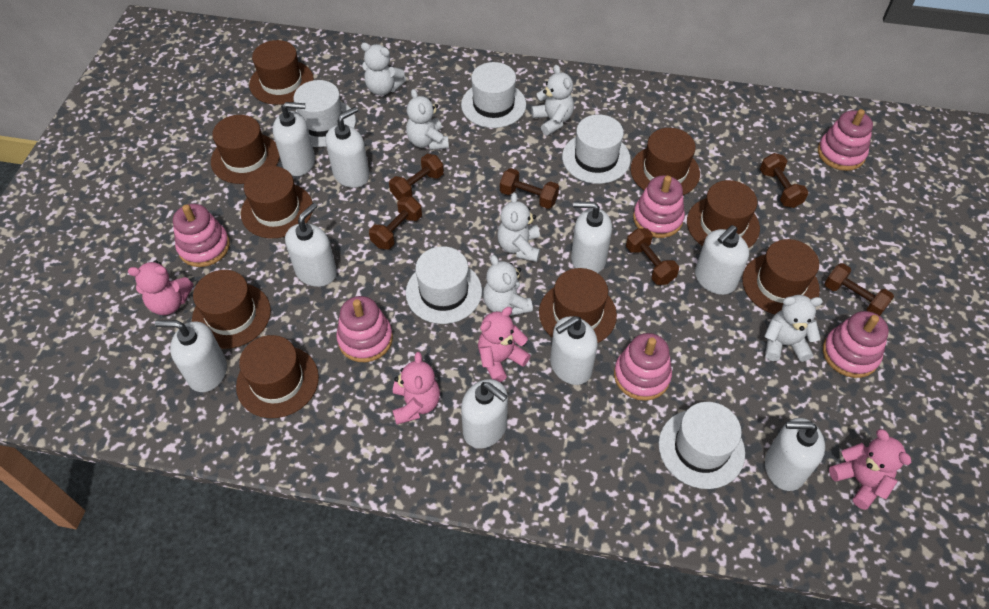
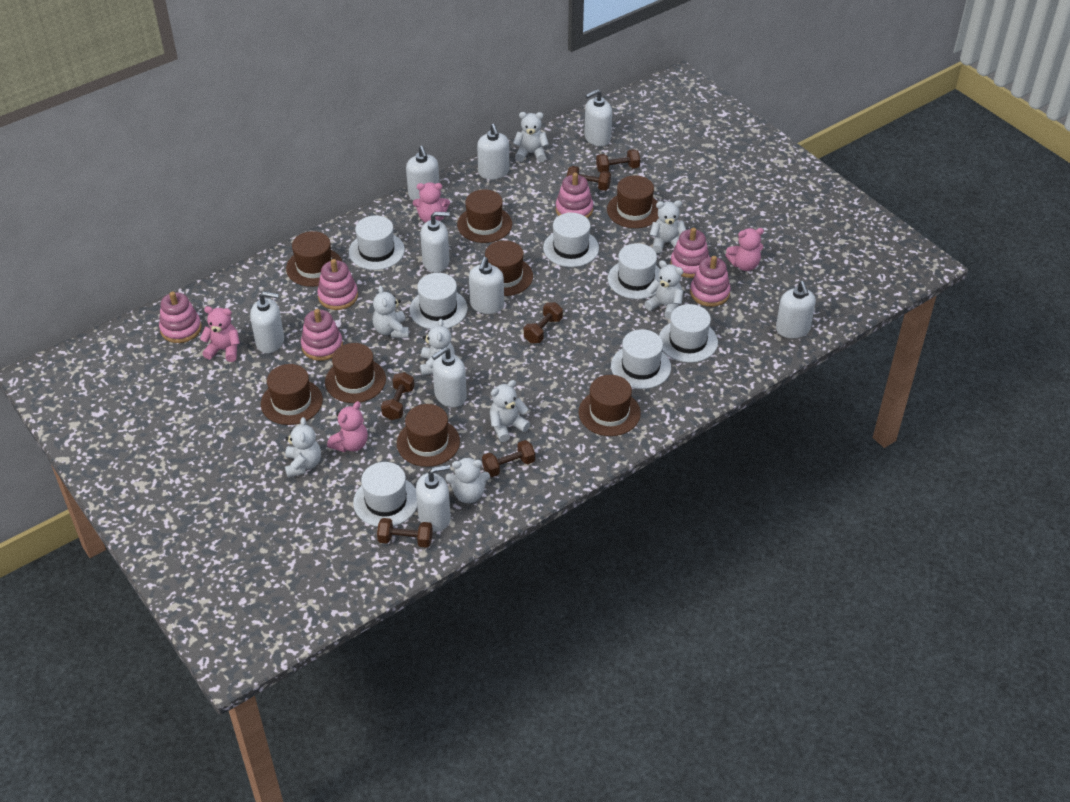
brown hat: [192,270,271,349] [211,115,280,184] [236,335,319,418] [241,166,313,238] [249,40,314,105] [539,268,617,343] [631,128,700,195] [687,180,760,248] [742,239,820,314] = 9 -> [261,364,323,425] [286,231,342,287] [325,343,386,403] [397,404,460,467] [457,189,512,243] [485,240,533,296] [579,375,641,436] [607,175,659,228] = 8
white hat: [294,80,356,147] [406,246,482,324] [461,62,526,128] [562,114,631,184] [659,402,745,489] = 5 -> [349,215,405,270] [353,462,417,527] [409,273,468,329] [543,213,599,267] [608,243,660,299] [611,329,671,389] [659,304,718,363] = 7
white teddy bear: [361,43,406,96] [406,89,449,150] [483,255,533,316] [497,193,540,262] [531,65,574,136] [764,295,823,362] = 6 -> [285,417,321,478] [373,285,409,338] [420,319,455,376] [446,457,490,503] [490,380,530,442] [513,112,549,162] [644,260,683,319] [650,200,686,253] = 8

